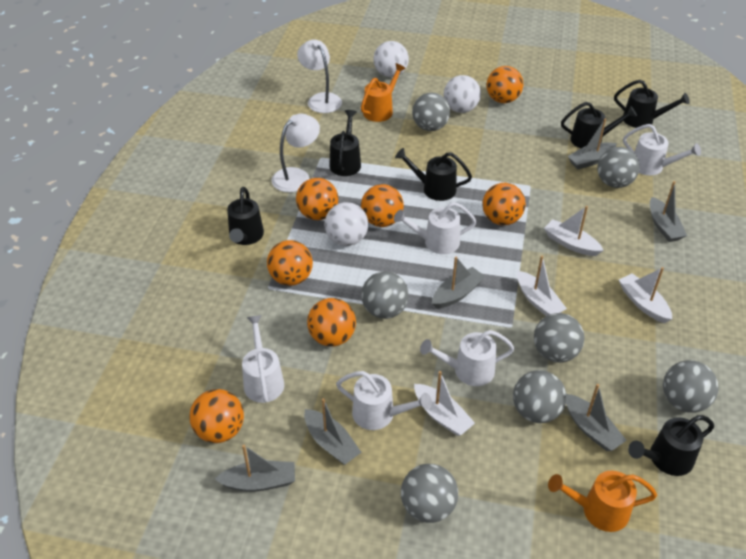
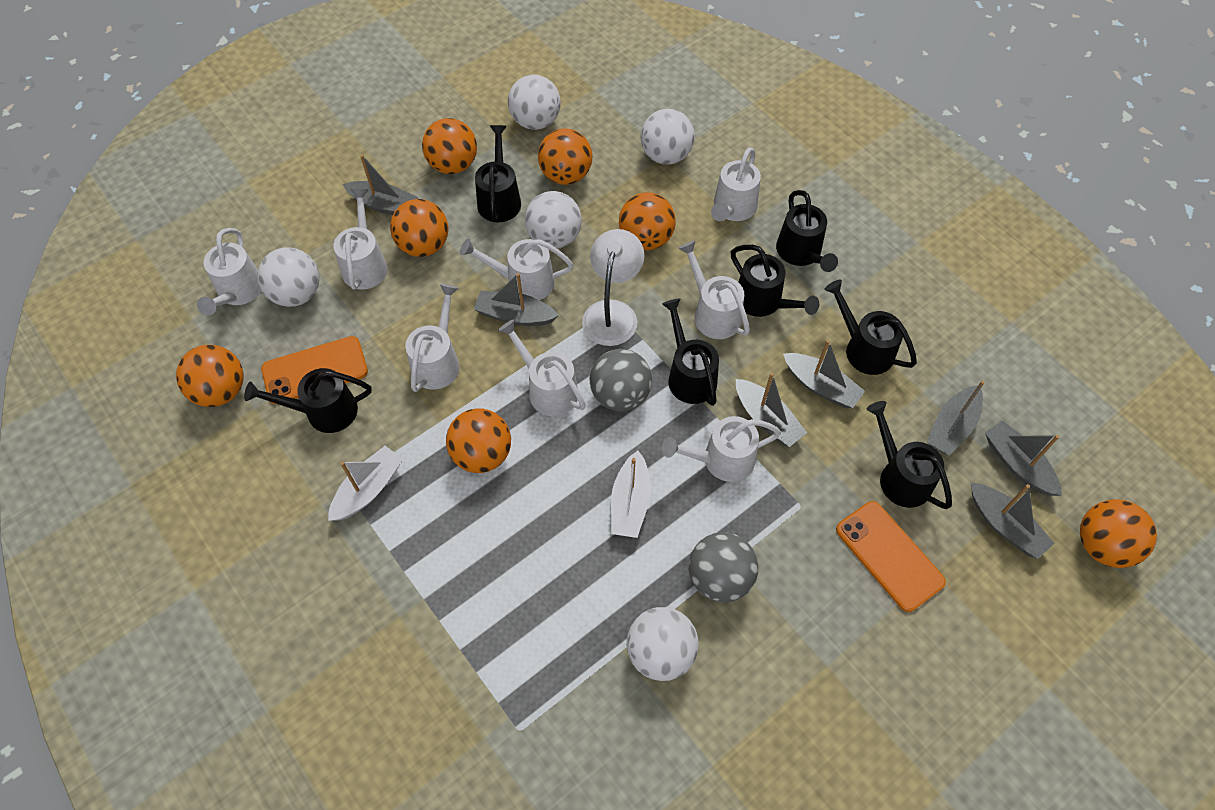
black watering can: [227,187,264,245] [329,110,361,176] [395,148,472,201] [561,102,637,148] [614,80,690,128] [628,415,714,476] = 6 -> [244,368,372,433] [475,125,521,222] [662,298,719,406] [731,245,819,317] [776,190,838,272] [824,280,917,375] [867,401,952,509] = 7
grey ball: [361,271,409,319] [401,464,458,523] [412,93,450,131] [513,370,567,423] [534,313,585,363] [597,147,640,188] [663,360,719,413] = 7 -> [590,349,652,411] [689,532,758,603] = 2
grey boat: [215,445,295,492] [304,398,361,465] [432,256,485,309] [566,384,627,451] [568,118,617,169] [650,181,687,242] = 6 -> [343,154,419,215] [474,273,559,326] [736,373,807,447] [783,340,865,408] [927,380,985,455] [971,483,1054,559] [985,420,1062,496] = 7
orange phone: none = 0 -> [261,336,368,404] [836,501,946,612] = 2
orange watering can: [361,63,406,122] [548,471,657,532] = 2 -> none = 0
white ball: [325,202,368,246] [373,41,409,77] [444,75,481,113] = 3 -> [257,247,320,307] [508,75,561,130] [525,191,582,249] [627,607,699,681] [641,109,695,164] = 5
white boat: [414,371,475,436] [517,256,567,316] [544,206,604,256] [619,267,672,323] = 4 -> [328,446,403,521] [611,451,651,538] = 2
white lamp: [271,113,320,192] [297,39,342,113] = 2 -> [582,229,644,346] = 1
white watering can: [242,315,284,403] [336,371,432,430] [394,202,477,254] [420,330,515,386] [623,124,701,175] = 5 -> [197,228,261,316] [334,189,388,290] [405,284,459,392] [460,238,573,300] [498,319,586,416] [662,416,781,482] [678,240,750,339] [711,147,761,221] = 8

